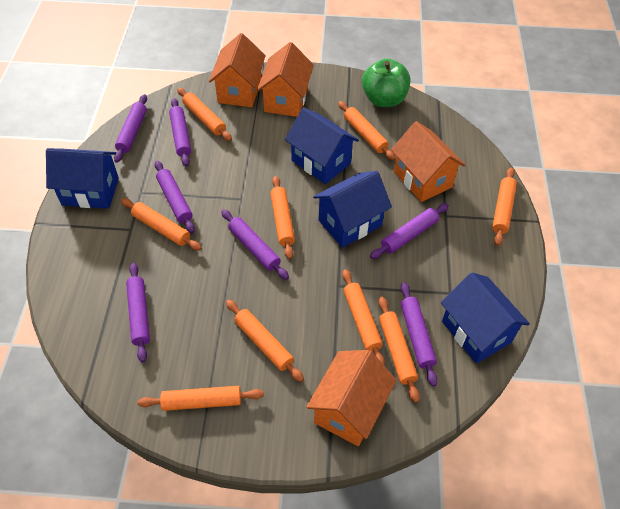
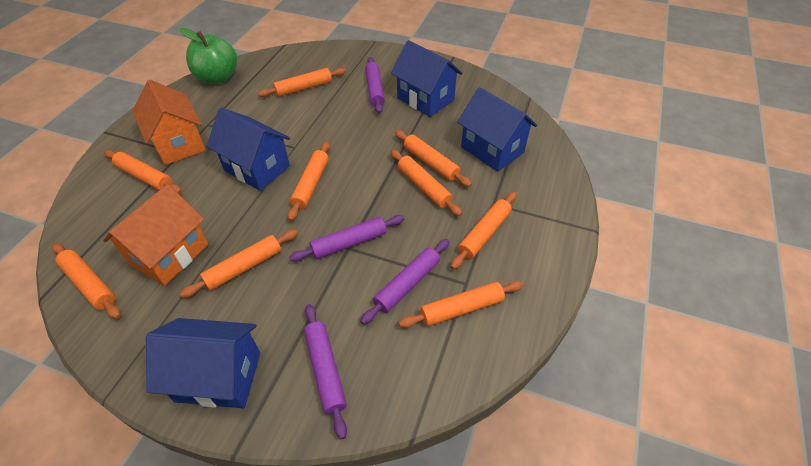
orange house: [209,33,266,107] [257,42,314,117] [306,350,397,446] [391,121,465,202] = 4 -> [103,184,208,286] [132,80,206,165] = 2
purple rolling pin: [114,94,147,163] [126,263,150,362] [155,161,195,233] [169,98,191,166] [221,209,289,280] [370,204,449,259] [401,282,438,386] = 7 -> [289,215,404,262] [304,304,347,439] [360,239,450,325] [365,57,385,114] = 4

